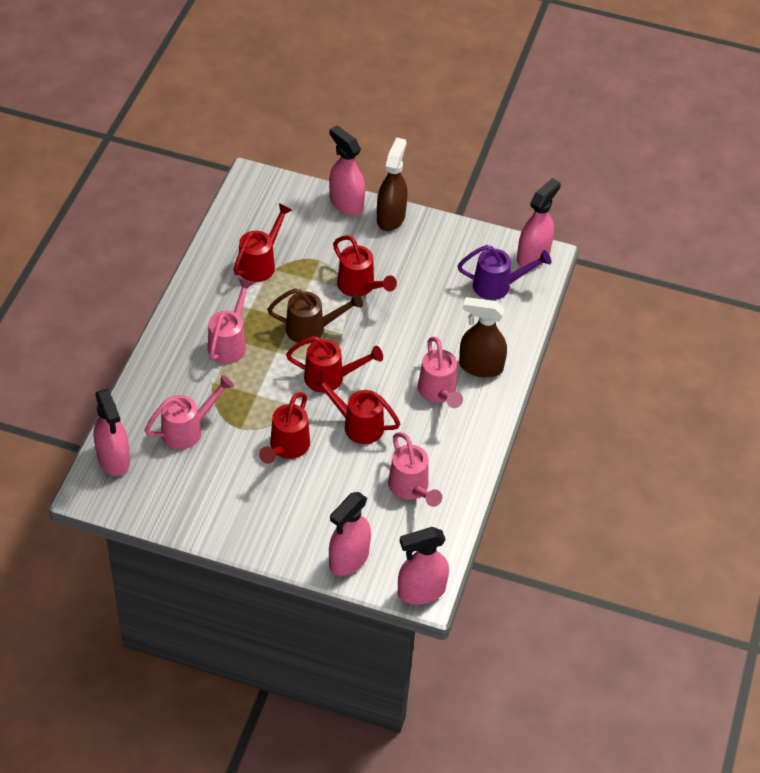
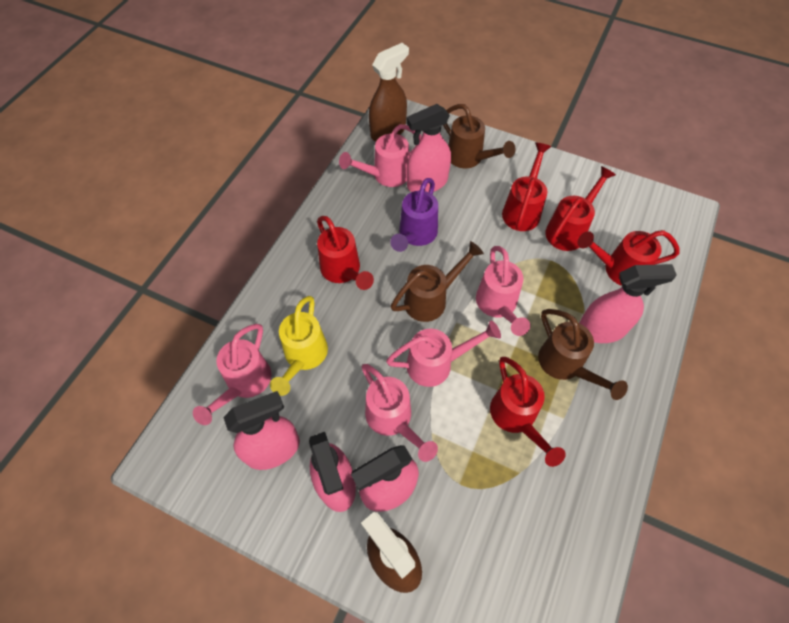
brown watering can: [268,288,363,344] = 1 -> [391,241,484,322] [443,104,516,168] [538,309,628,400] = 3
pink watering can: [145,375,234,450] [208,278,254,364] [388,432,442,507] [418,337,463,408] = 4 -> [193,324,272,425] [339,124,422,187] [361,364,438,462] [386,320,501,387] [476,246,530,336] = 5
yellow watering can: none = 0 -> [270,296,328,396] = 1

